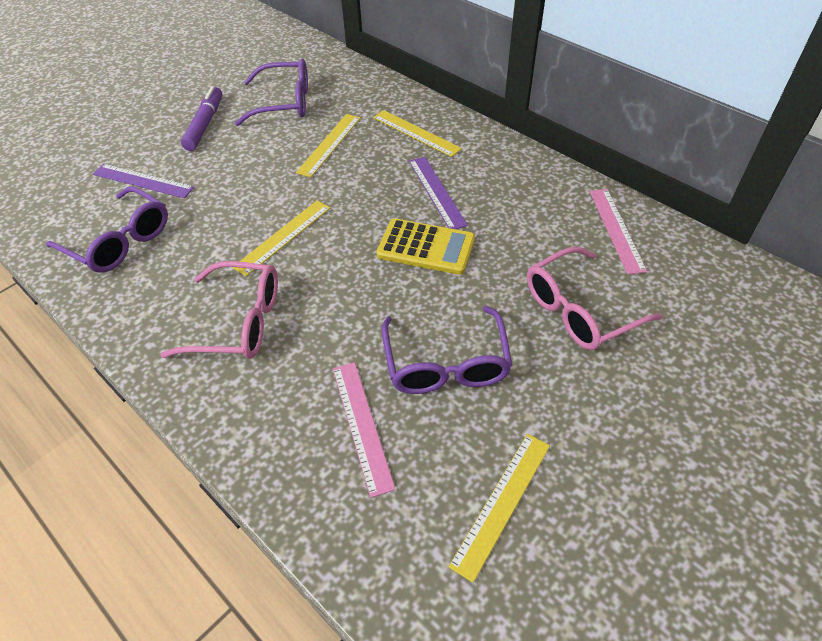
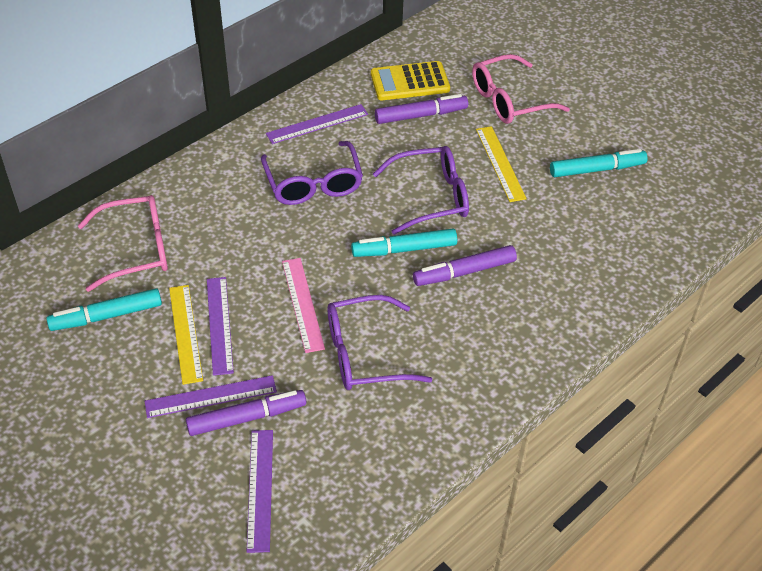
pink ruler: [333,362,396,498] [590,189,647,274] = 2 -> [282,258,325,353] = 1
purple marker: [181,86,222,151] = 1 -> [186,390,306,436] [375,94,468,124] [413,245,517,286] = 3
purple ruler: [93,164,194,198] [409,157,468,229] = 2 -> [145,375,277,418] [207,277,234,376] [247,430,273,553] [266,104,368,144] = 4
turquoise marker: none = 0 -> [46,289,162,331] [351,229,457,257] [550,149,648,177] = 3
yellow ruler: [232,201,330,276] [296,114,361,177] [373,110,462,157] [449,434,550,583] = 4 -> [169,285,203,385] [476,126,527,202] = 2

